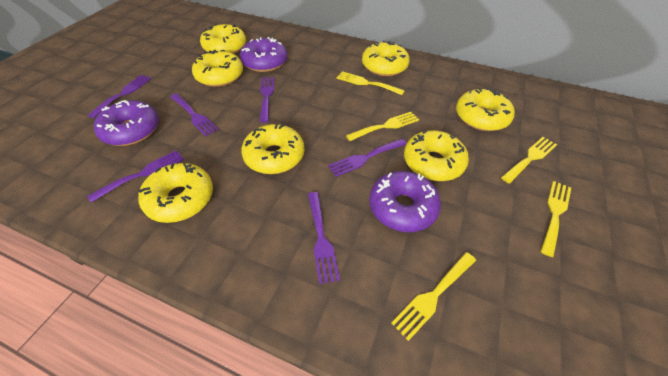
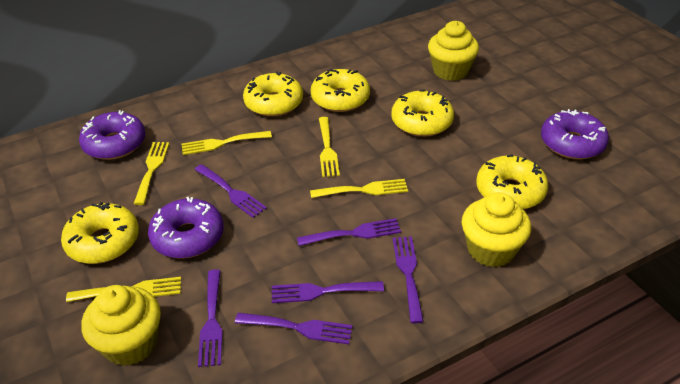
yellow cupcake: none = 0 -> [81,285,161,366] [428,21,479,81] [462,192,531,267] = 3
yellow donut: [138,162,213,223] [192,50,243,87] [200,24,246,54] [241,123,305,174] [362,41,410,76] [404,130,469,181] [456,88,515,131] = 7 -> [61,202,139,264] [243,71,303,117] [311,69,370,112] [391,89,454,137] [476,154,548,209] = 5

